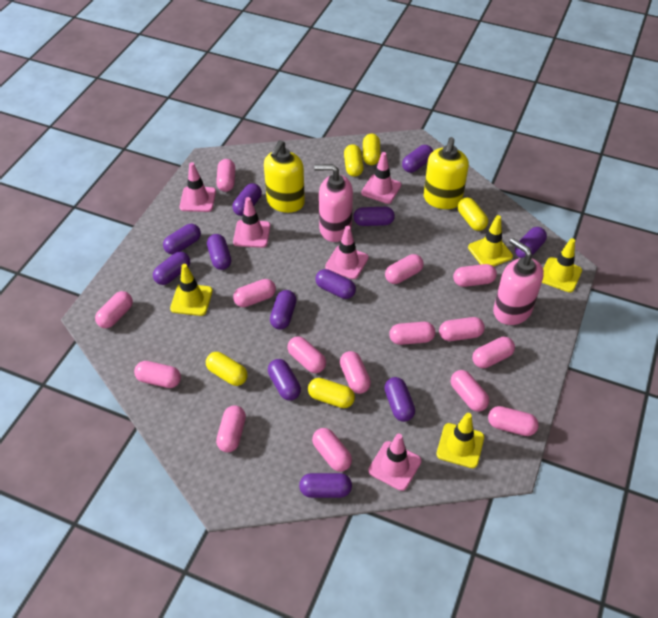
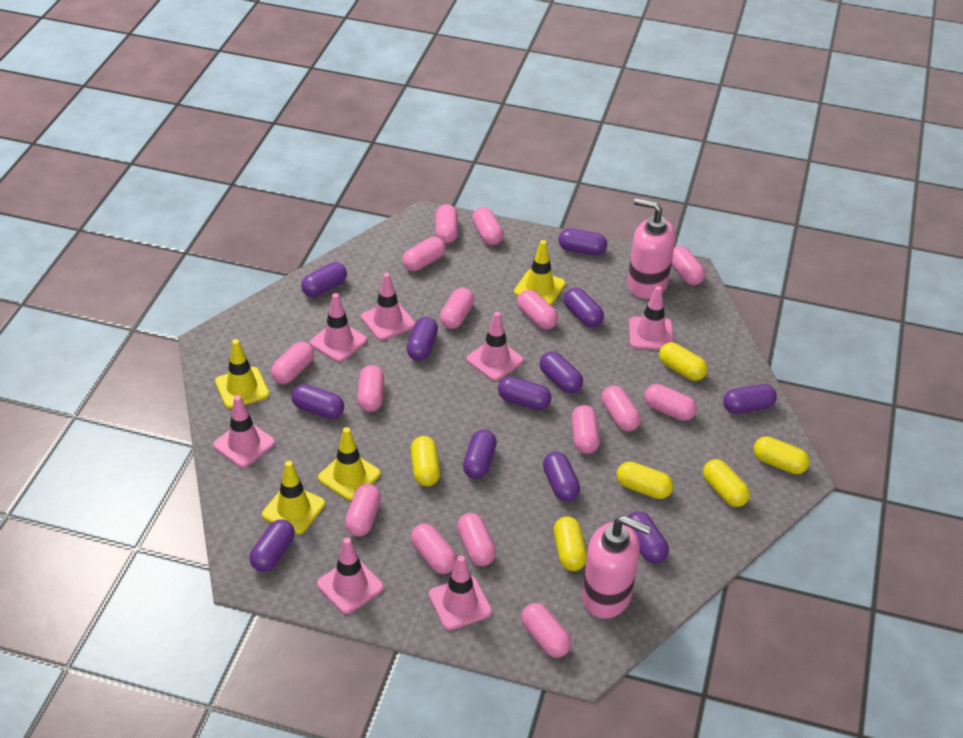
pink traffic cone: [179,162,216,212] [233,197,270,248] [325,226,369,279] [361,152,401,204] [368,433,422,491] = 5 -> [213,395,275,468] [310,293,367,362] [317,538,384,614] [361,273,415,340] [428,555,492,630] [466,312,524,381] [629,286,673,350] = 7
yellow capsule: [206,352,248,386] [308,378,355,408] [344,144,364,177] [363,134,381,165] [458,197,488,231] = 5 -> [411,436,440,486] [553,517,587,571] [617,461,673,499] [659,342,708,381] [703,459,750,507] [753,436,810,474] = 6
yellow soap dispenser: [264,140,305,213] [424,137,469,209] = 2 -> none = 0

